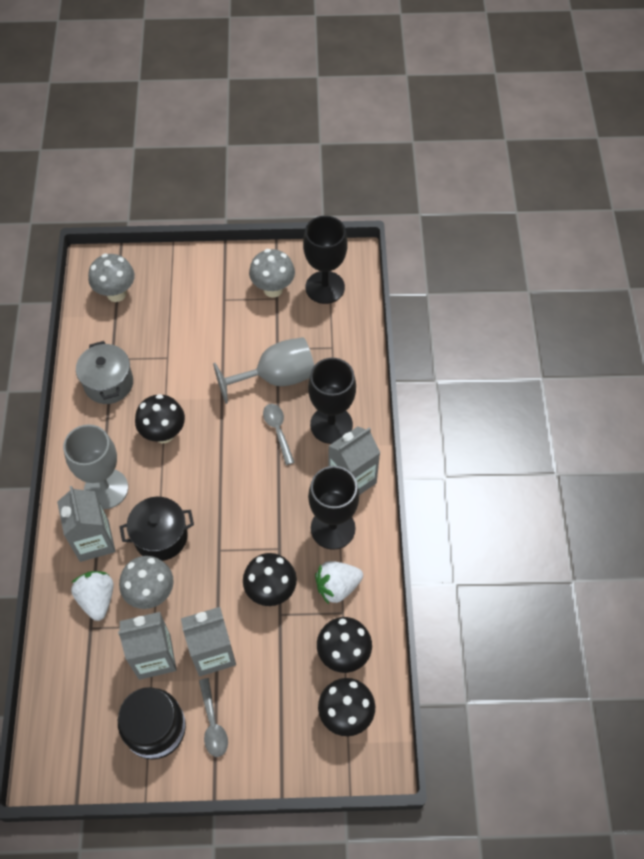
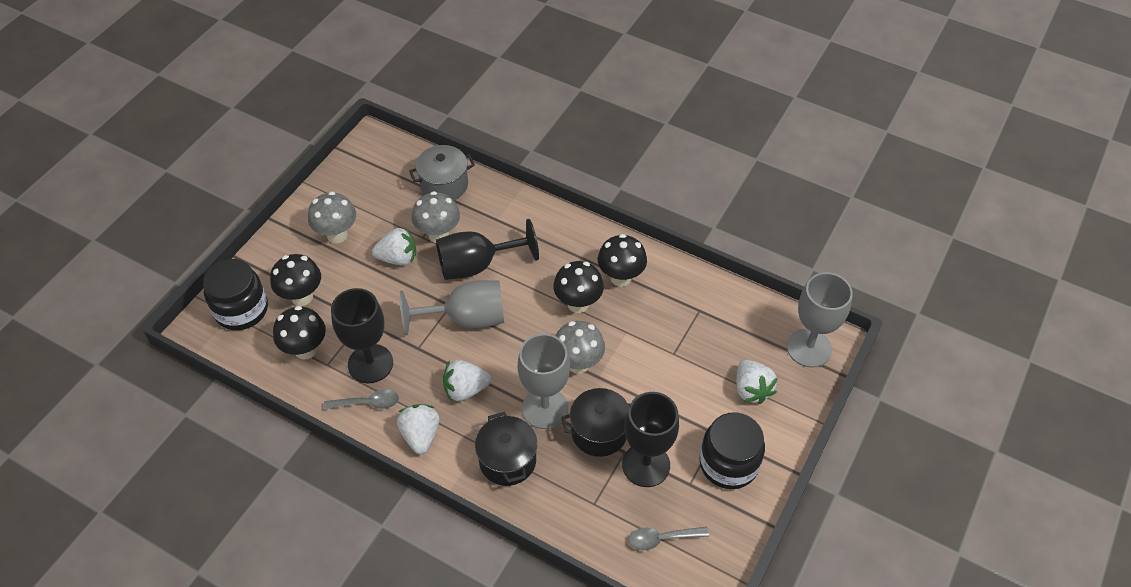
black jar: [118,687,186,760] = 1 -> [203,259,268,330] [699,412,765,489] = 2
black pot: [120,497,194,561] = 1 -> [475,412,537,486] [561,388,631,457] = 2
grey carton: [57,486,115,562] [118,612,177,680] [181,607,236,676] [328,426,380,495] = 4 -> none = 0
grey goblet: [63,424,128,509] [213,337,314,404] = 2 -> [400,280,504,335] [518,334,570,429] [787,272,853,368] = 3
white strawberry: [71,571,114,621] [315,561,363,604] = 2 -> [372,227,416,266] [397,404,440,454] [443,360,491,401] [736,360,778,404] = 4

